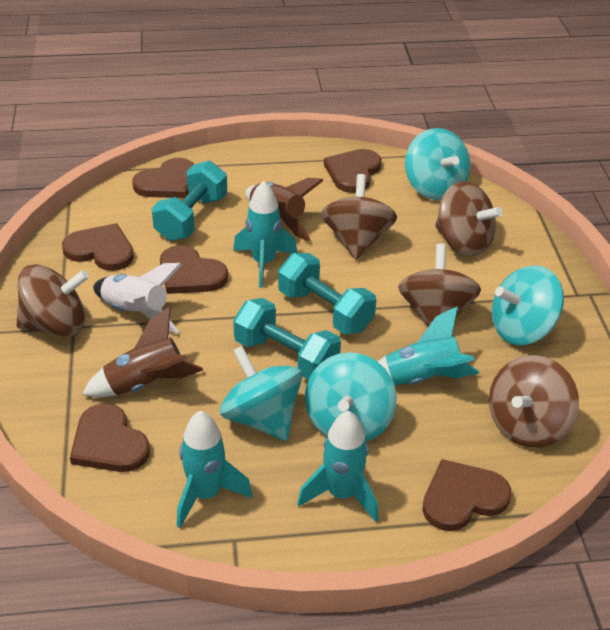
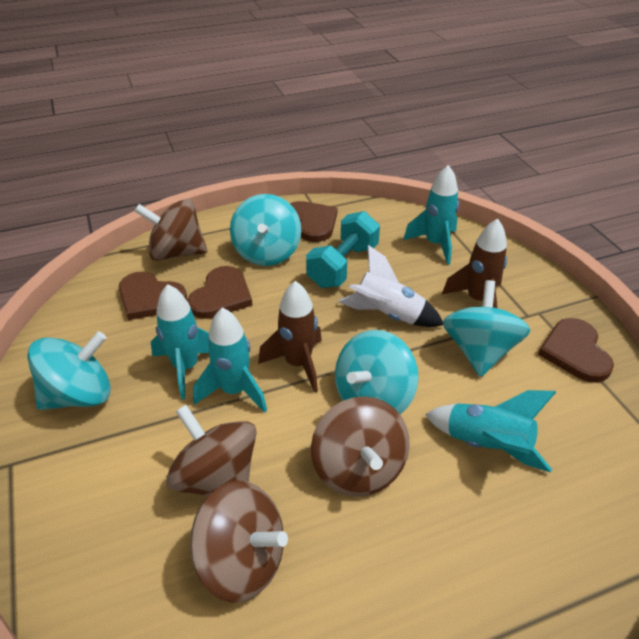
brown heart: [62,223,134,271] [70,403,150,472] [132,158,194,198] [160,245,228,294] [324,149,382,193] [422,459,511,531] = 6 -> [119,272,187,320] [187,266,252,319] [290,201,337,242] [538,318,614,383] = 4
brown spinning top: [16,264,89,337] [321,174,397,260] [398,244,481,327] [435,181,503,256] [489,355,579,447] = 5 -> [135,199,207,261] [166,405,256,496] [190,480,288,603] [311,396,410,497] = 4
turquoise dumbbell: [152,161,227,241] [233,298,341,379] [278,253,376,335] = 3 -> [306,211,380,288] = 1

